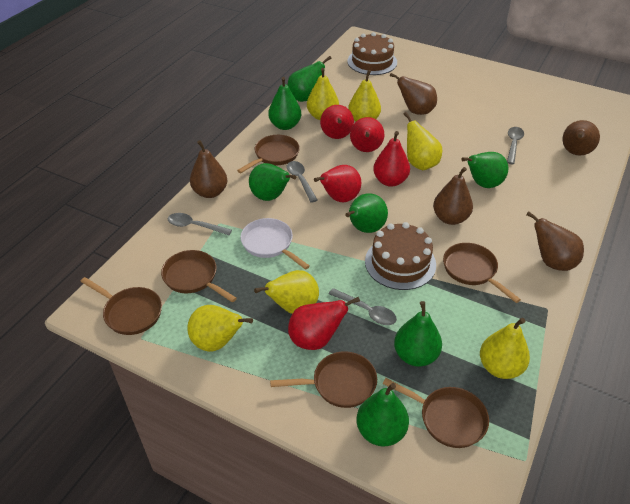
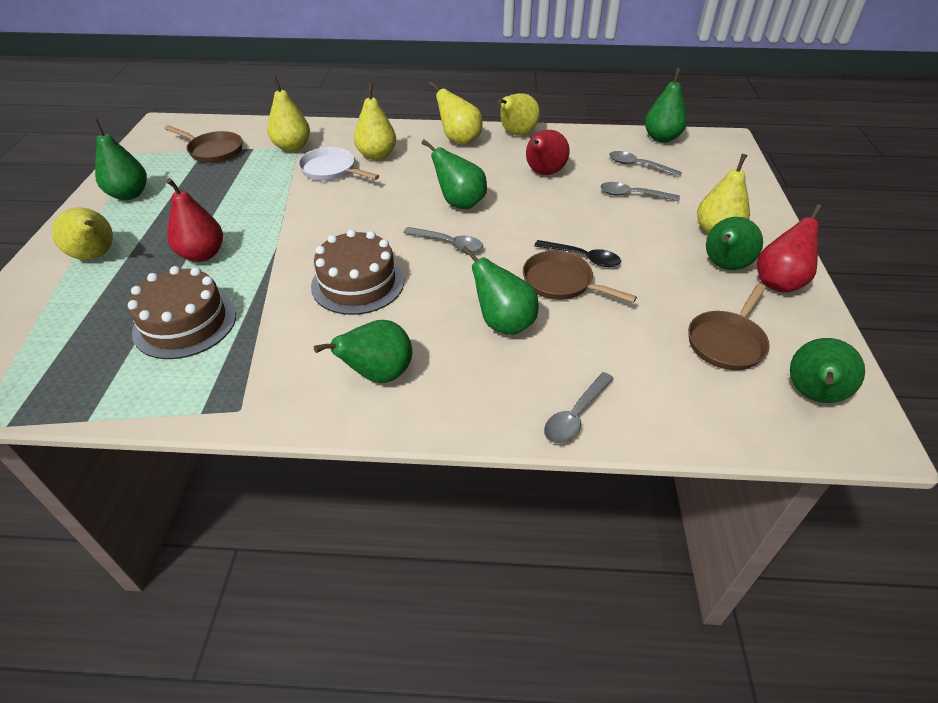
black spoon: none = 0 -> [534,240,621,267] = 1
brown pan: [80,277,162,335] [161,250,237,302] [237,135,300,173] [270,351,377,408] [383,378,489,448] [443,243,521,303] = 6 -> [164,125,243,163] [523,251,637,303] [688,284,770,370] = 3
brown pear: [190,140,227,198] [390,73,437,115] [433,167,473,225] [526,211,584,271] [563,120,600,156] = 5 -> none = 0
red pear: [288,297,360,350] [314,165,361,202] [320,105,354,139] [350,117,384,152] [373,131,410,187] = 5 -> [166,178,223,262] [526,130,570,175] [757,204,822,293] = 3

